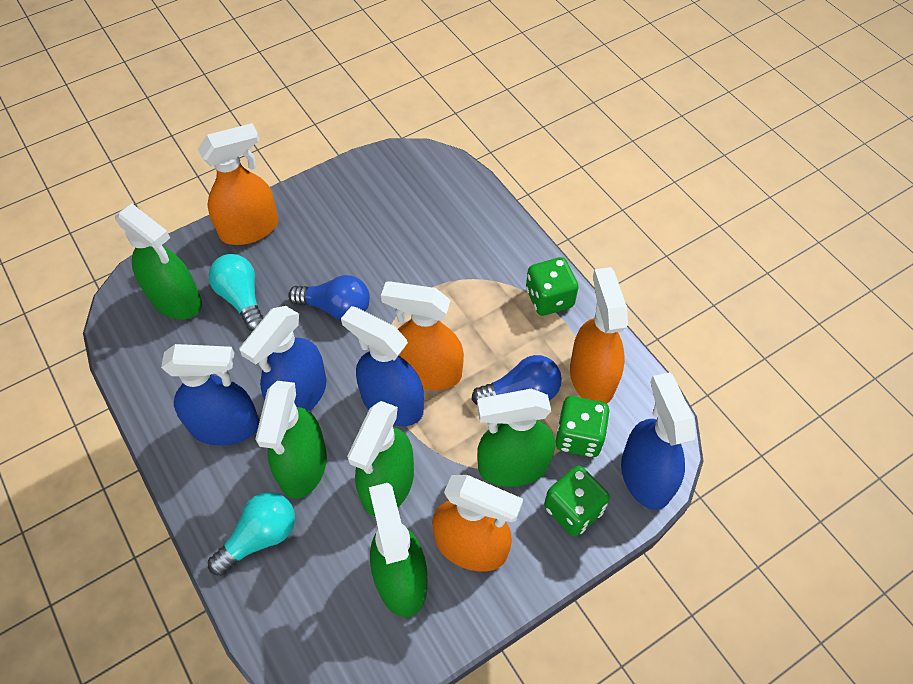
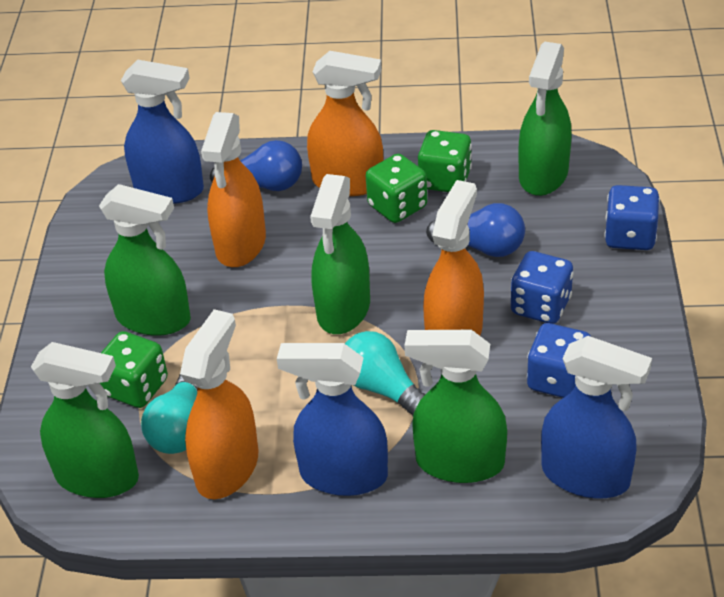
blue dice: none = 0 -> [511,251,574,324] [527,323,591,398] [604,185,660,250] = 3
blue spray bottle: [161,344,259,446] [239,306,327,411] [341,306,424,426] [621,372,696,510] = 4 -> [121,60,204,204] [277,343,388,496] [541,336,652,498] = 3

